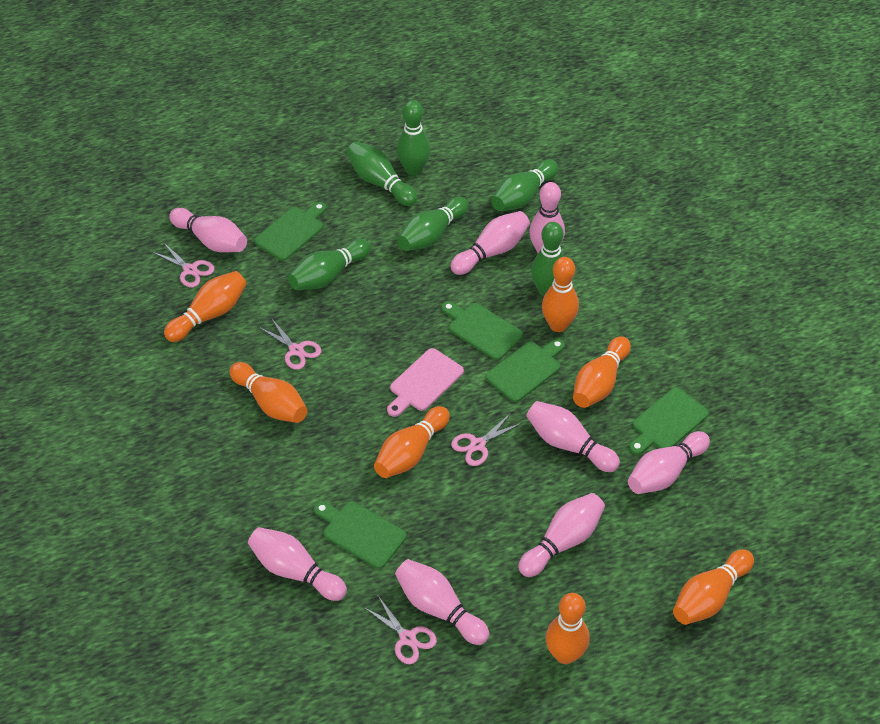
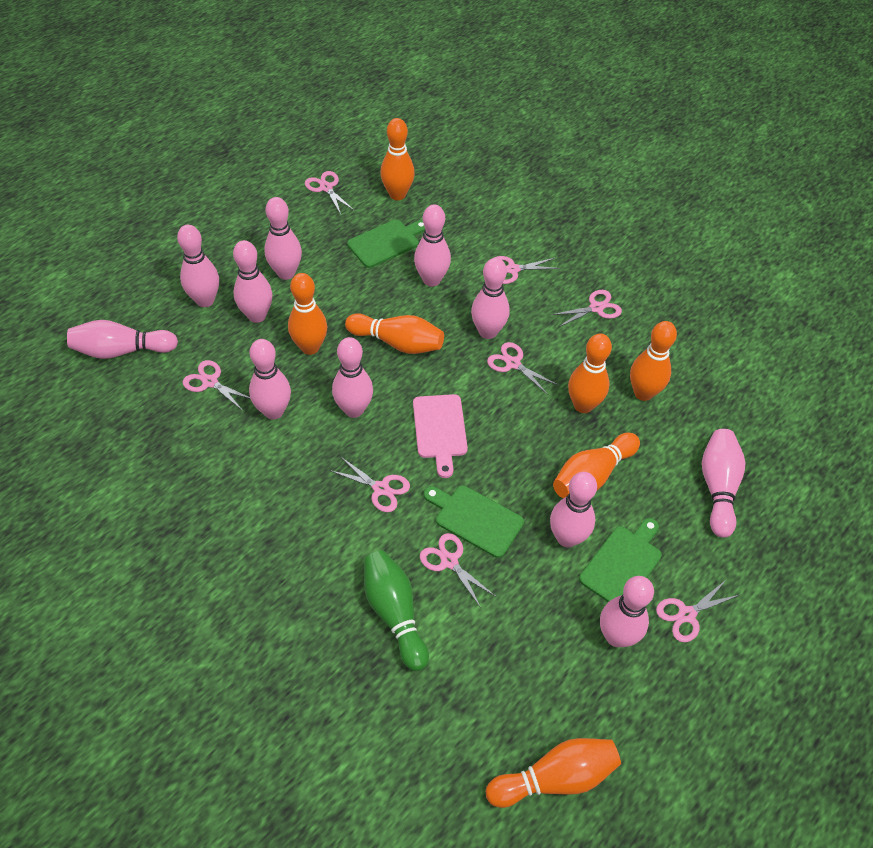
green bowling pin: [288,239,371,290] [347,141,417,206] [397,100,431,176] [397,197,469,251] [491,159,558,211] [531,222,564,296] = 6 -> [364,550,429,671] = 1
green cutting board: [254,202,326,261] [314,501,406,569] [441,301,523,360] [486,338,565,402] [629,387,709,455] = 5 -> [347,219,425,268] [424,485,524,558] [579,518,662,602] = 3
pink bowling pin: [169,208,247,253] [248,527,347,601] [395,559,489,645] [450,211,530,275] [518,493,605,577] [526,401,620,472] [529,182,565,253] [628,431,710,494] = 8 -> [67,320,178,359] [177,225,219,307] [233,240,273,323] [249,339,291,420] [264,197,302,280] [332,337,373,418] [414,204,451,287] [471,258,510,339] [550,472,597,548] [600,576,654,647] [702,429,746,538] = 11
pink scissors: [152,242,215,287] [259,318,321,370] [364,596,437,664] [451,413,522,466] = 4 -> [183,360,250,411] [305,171,355,214] [330,456,410,512] [420,533,495,608] [487,342,558,395] [494,256,560,284] [551,290,622,327] [656,579,739,642] = 8

